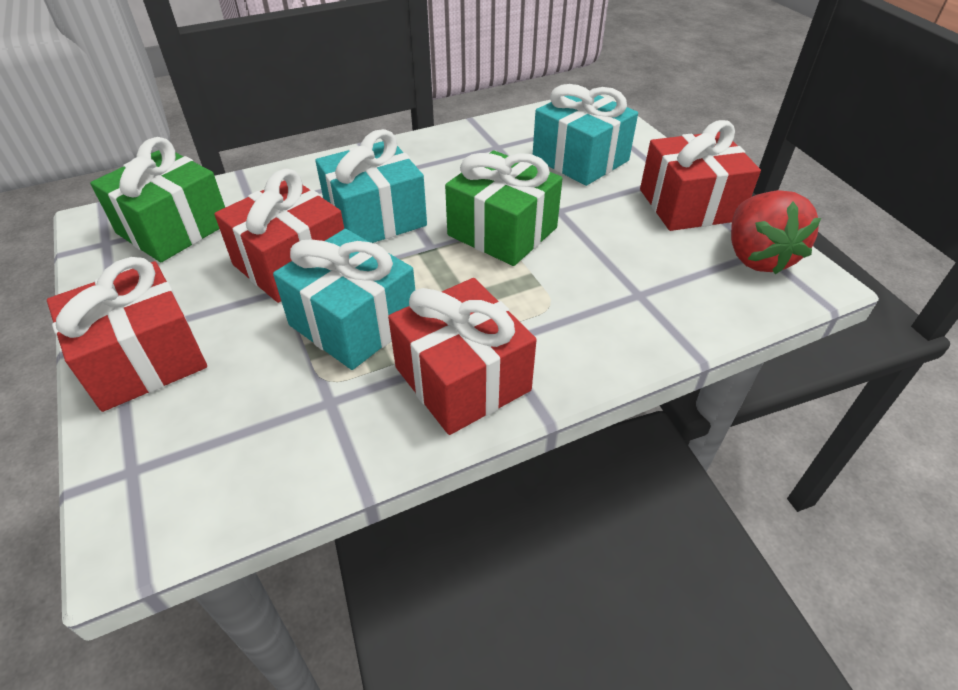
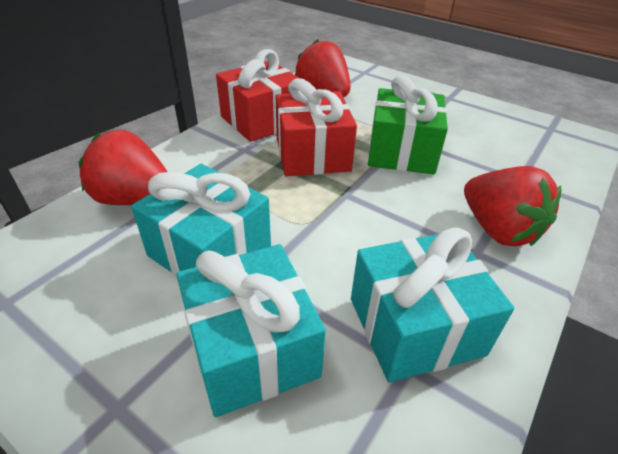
green gift: [90,137,225,262] [445,150,563,266] = 2 -> [368,75,448,175] = 1
red gift: [47,257,207,412] [214,169,344,303] [388,278,537,435] [640,120,761,231] = 4 -> [216,49,299,142] [276,78,357,176] = 2
red strawberry: [731,190,821,275] = 1 -> [78,130,168,205] [295,39,351,97] [464,166,562,246] = 3

